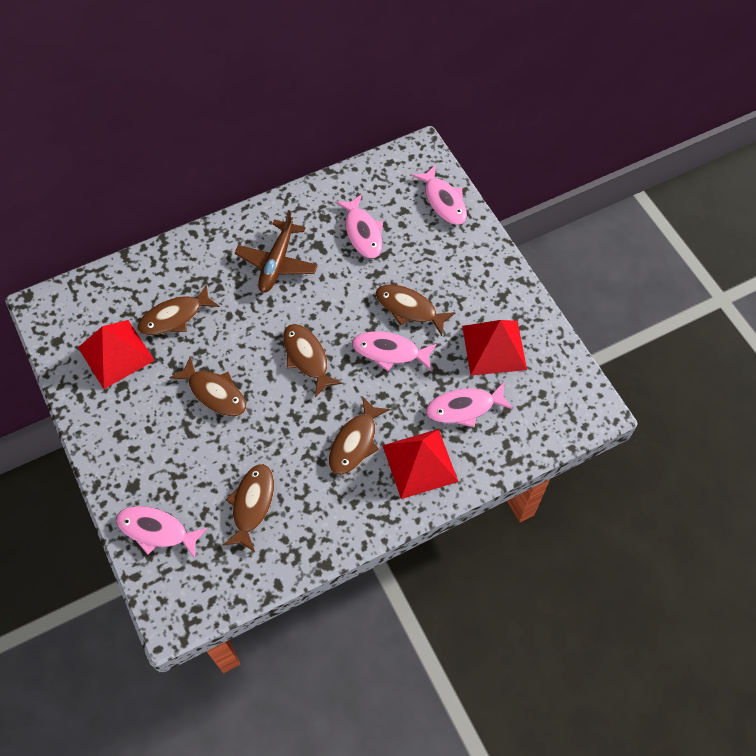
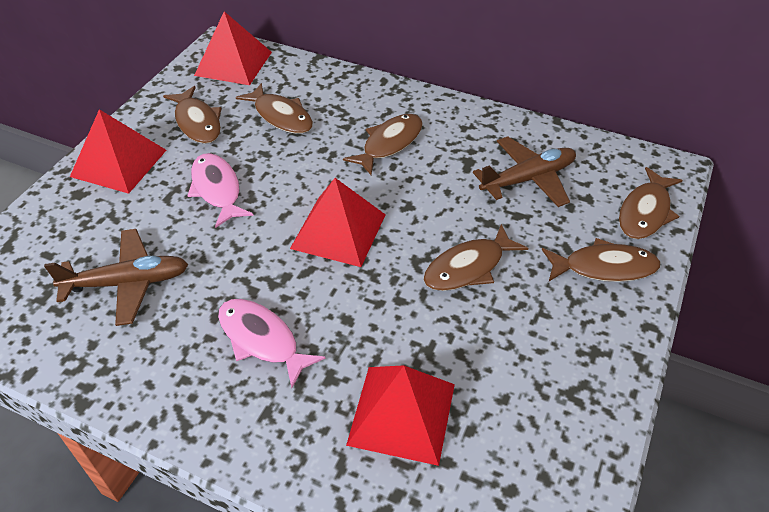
brown plane: [235,210,318,293] = 1 -> [44,229,188,326] [473,136,576,207] = 2
pink fish: [116,506,208,559] [335,194,383,259] [352,331,437,371] [411,164,467,225] [426,382,513,428] = 5 -> [187,153,254,228] [218,299,325,388] = 2
red pyramid: [78,320,155,389] [382,429,458,499] [462,320,527,375] = 3 -> [70,109,166,194] [194,12,272,85] [290,178,386,267] [346,365,455,466] = 4

